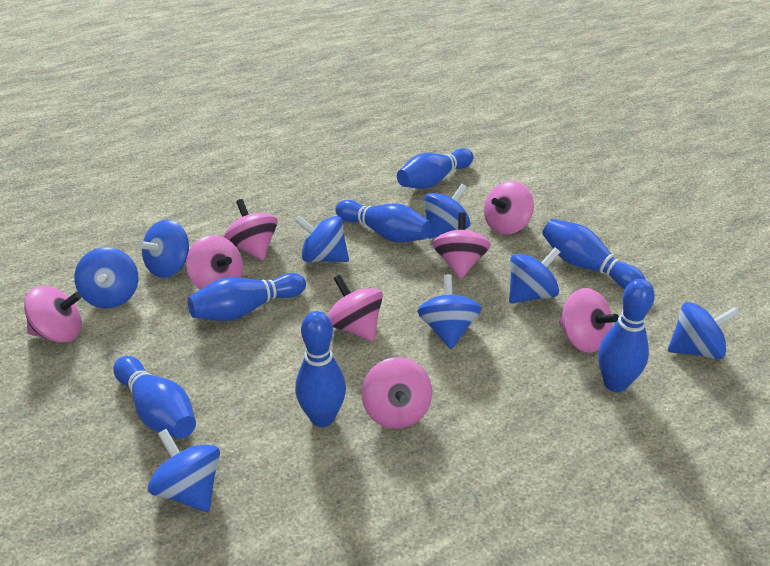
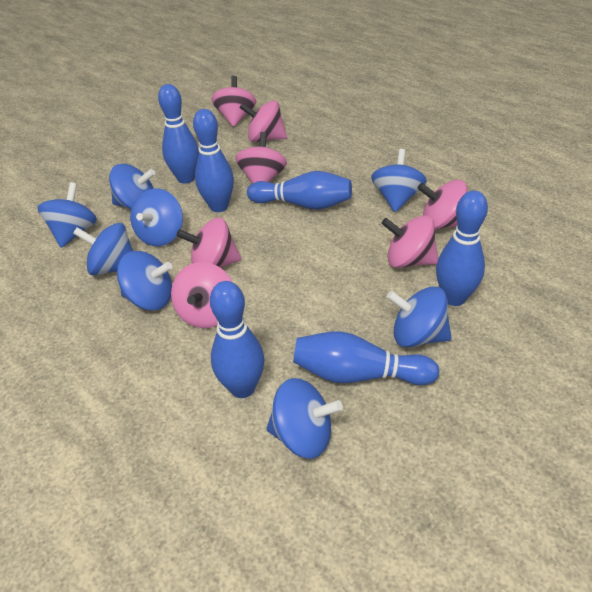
blue bowling pin: [113,356,196,438] [188,273,306,321] [295,311,346,427] [335,200,431,243] [397,148,474,189] [542,219,645,289] [598,279,655,392] = 7 -> [158,84,199,184] [193,109,234,212] [210,281,264,398] [247,171,352,209] [293,332,439,385] [436,191,488,306] = 6
pink spinning top: [24,286,82,343] [186,235,243,289] [224,199,278,261] [327,275,383,342] [362,357,432,429] [432,212,491,279] [484,181,534,235] [559,288,619,353] = 8 -> [171,262,232,328] [176,218,242,267] [211,76,256,127] [235,132,287,184] [240,101,287,142] [381,215,438,268] [417,180,468,230] = 7

